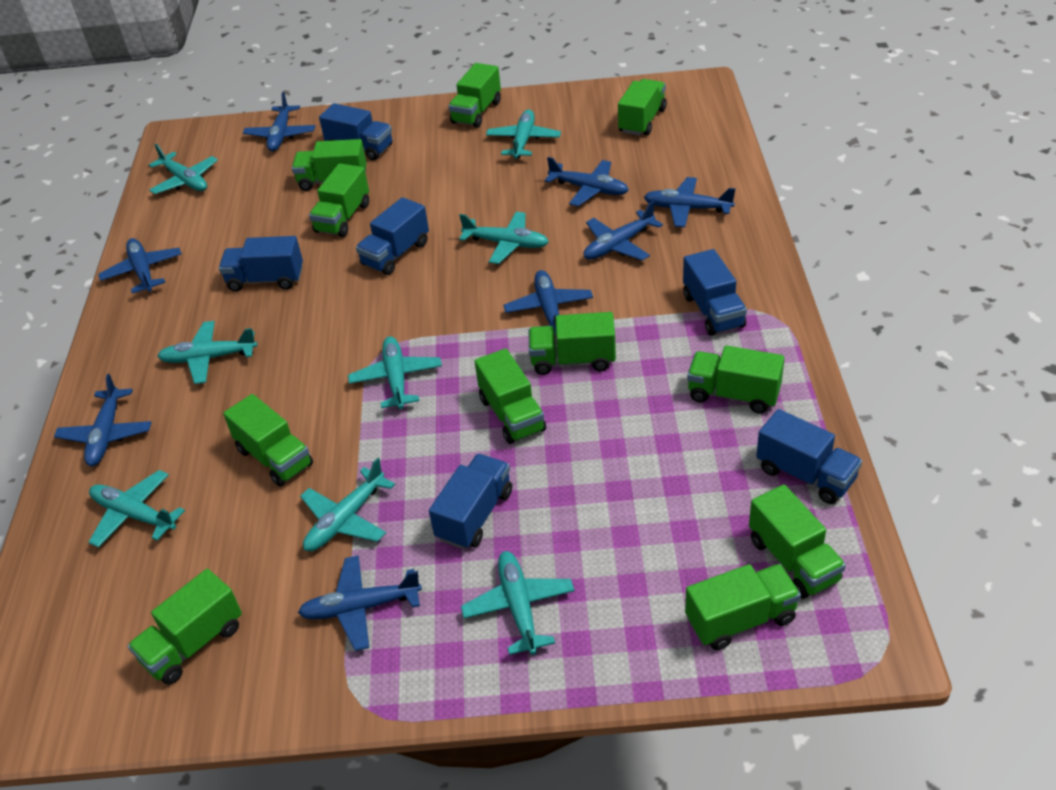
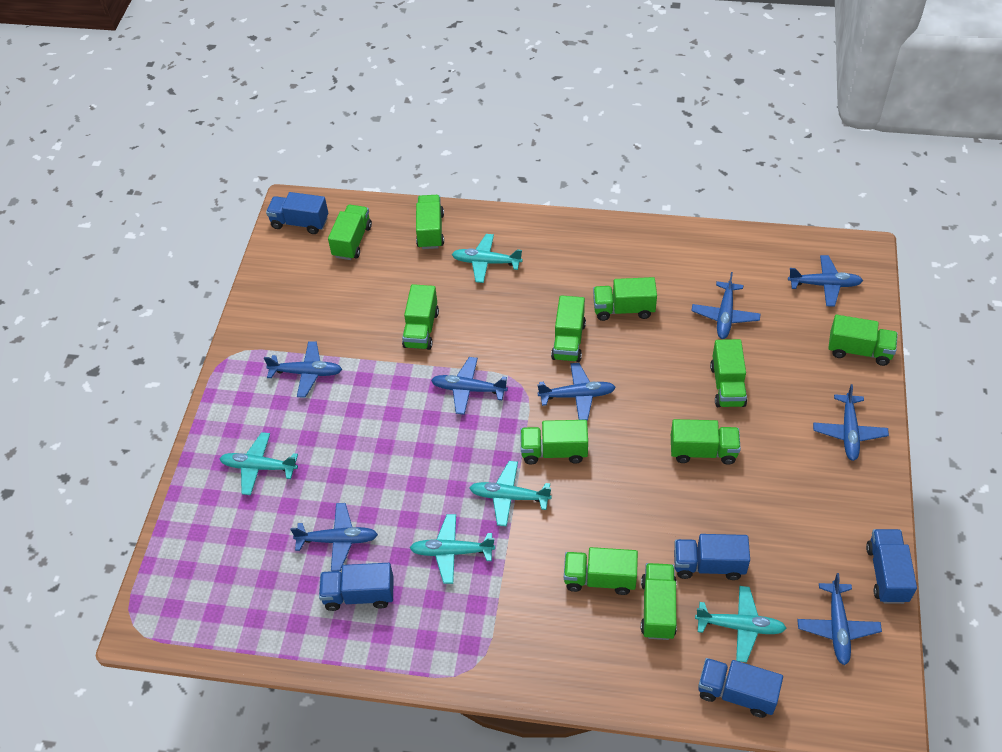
blue truck: [219,236,303,292] [319,103,393,160] [356,197,429,275] [429,454,512,549] [683,249,747,336] [756,409,862,504] = 6 -> [266,192,328,234] [319,563,394,611] [674,534,750,580] [698,658,783,718] [866,529,917,604] = 5
turquoise plane: [88,470,185,548] [149,144,218,194] [157,321,257,384] [300,458,395,551] [348,336,442,409] [459,212,549,264] [461,551,575,655] [486,109,561,159] = 8 -> [219,432,298,495] [410,514,495,584] [452,234,523,283] [469,461,552,527] [695,586,786,662] = 5

